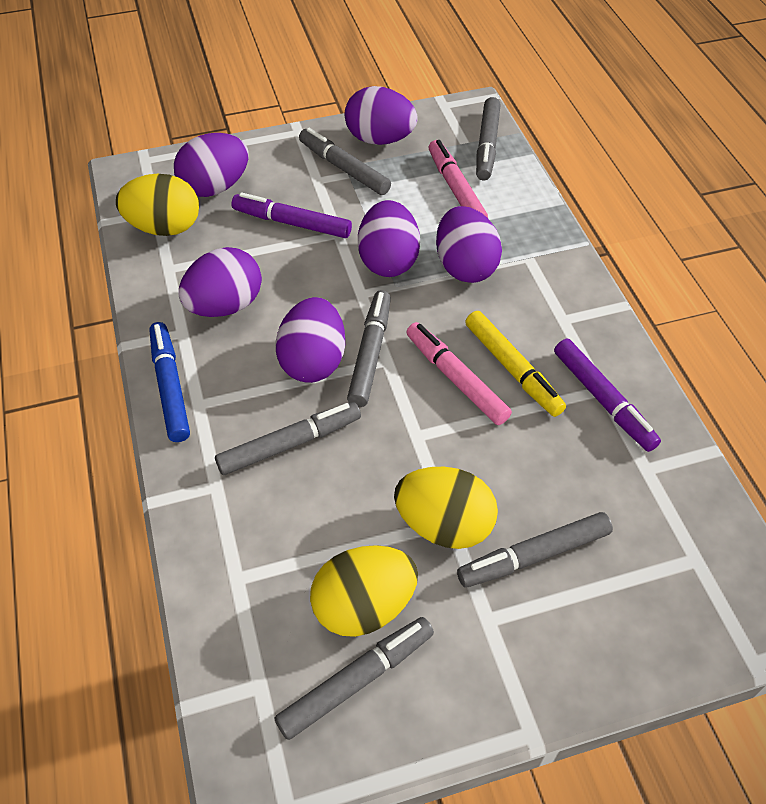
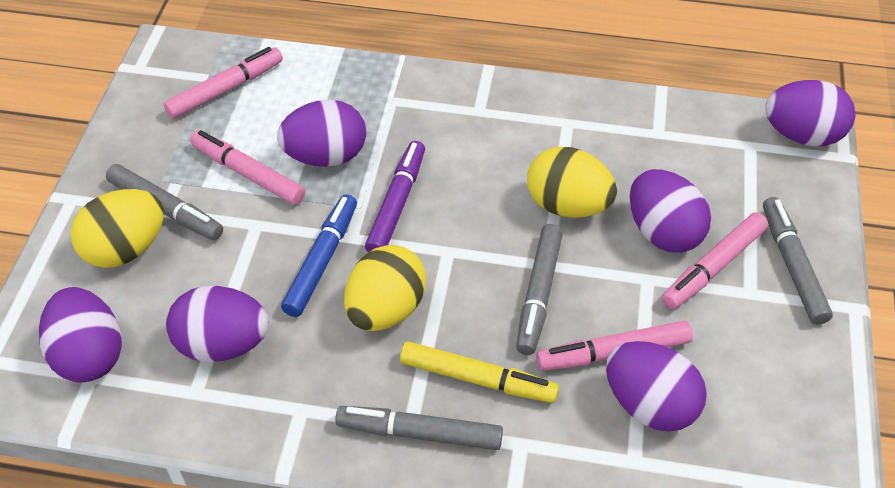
grey marker: [215,402,361,475] [274,617,434,740] [299,128,391,195] [347,290,391,407] [457,512,613,588] [476,97,501,180] = 6 -> [106,164,223,240] [335,406,503,450] [516,224,563,355] [763,197,833,325] = 4
pink marker: [406,322,512,425] [429,140,488,218] = 2 -> [164,47,283,119] [190,130,305,205] [536,321,693,371] [662,212,768,309] = 4
purple marker: [231,192,352,238] [554,339,661,452] = 2 -> [365,141,425,253] = 1

